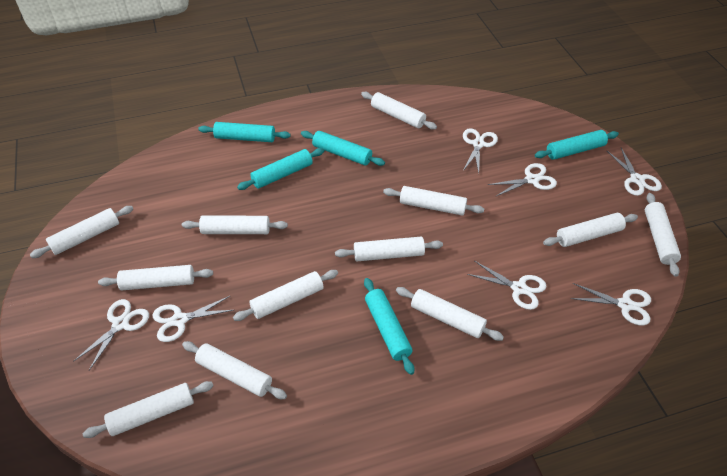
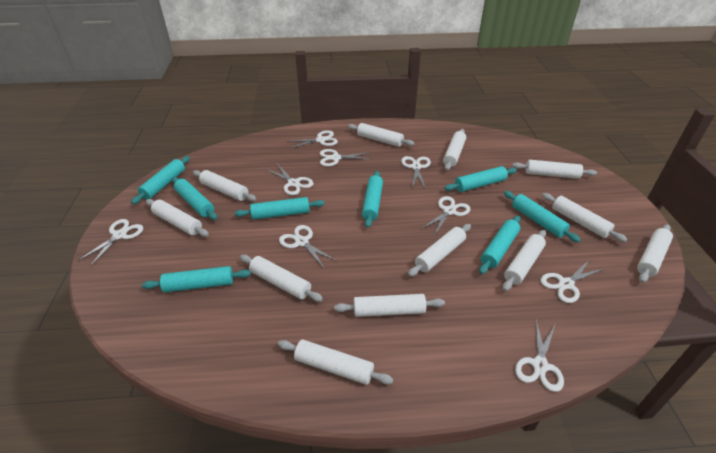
turquoise rolling pin: [198,122,290,142] [237,148,324,190] [301,131,385,166] [364,278,414,375] [535,130,619,160] = 5 -> [131,156,190,204] [142,266,251,292] [172,177,217,220] [234,197,325,220] [362,171,383,228] [444,166,517,192] [479,215,521,274] [504,191,581,242] = 8
white scissors: [73,299,149,370] [152,296,234,342] [463,128,498,173] [467,261,547,310] [488,163,557,197] [570,283,651,325] [607,148,662,196] = 7 -> [78,219,143,267] [266,164,313,195] [279,225,337,269] [286,130,338,148] [320,149,371,166] [401,156,431,189] [421,196,471,236] [515,320,564,392] [540,259,605,303] = 9

